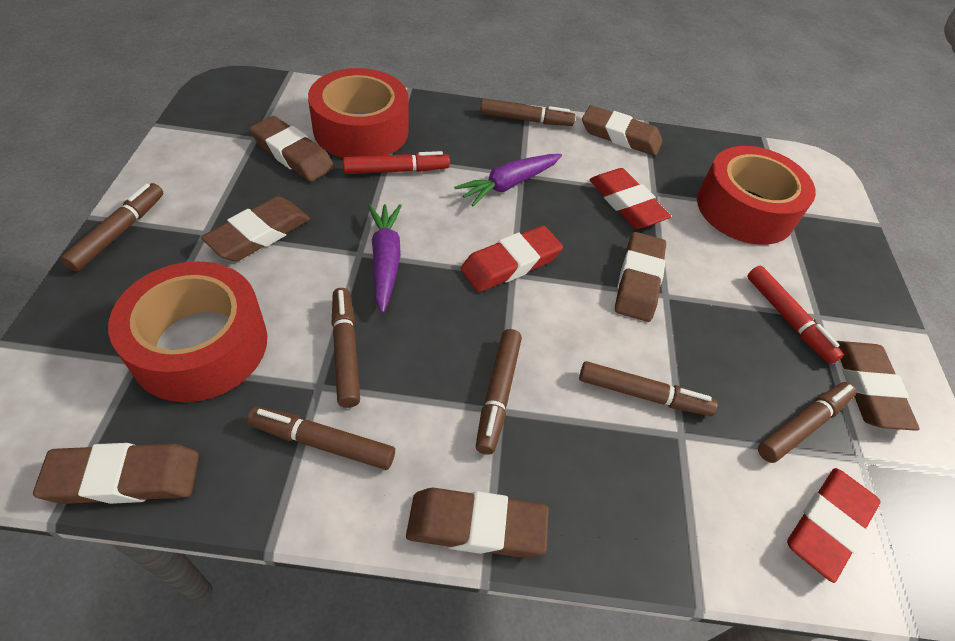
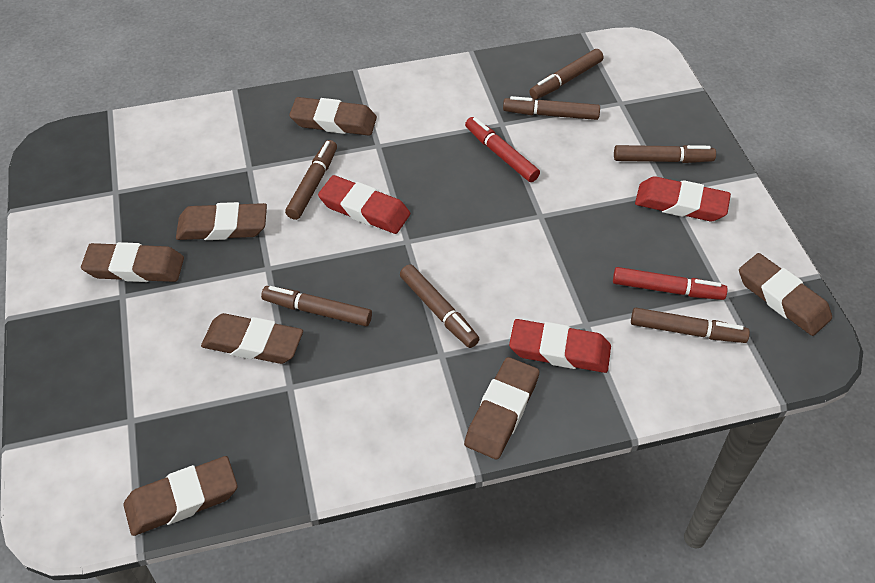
purple carrot: [368,204,402,313] [454,154,562,206] = 2 -> none = 0
red tape: [108,261,267,402] [308,68,409,158] [697,146,816,245] = 3 -> none = 0

